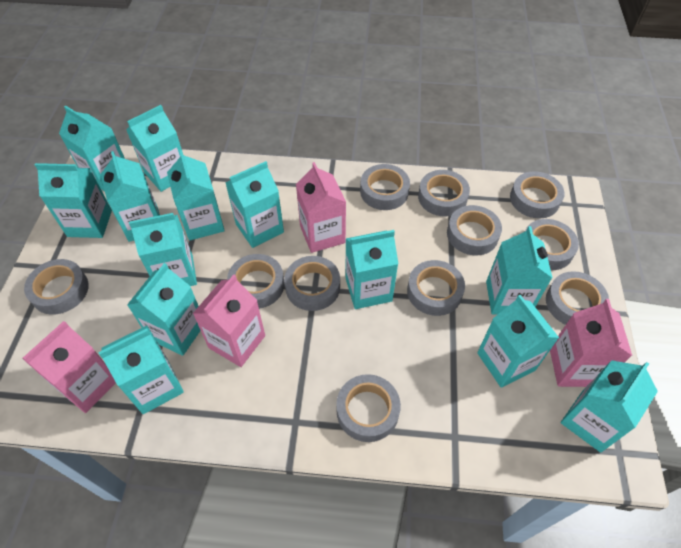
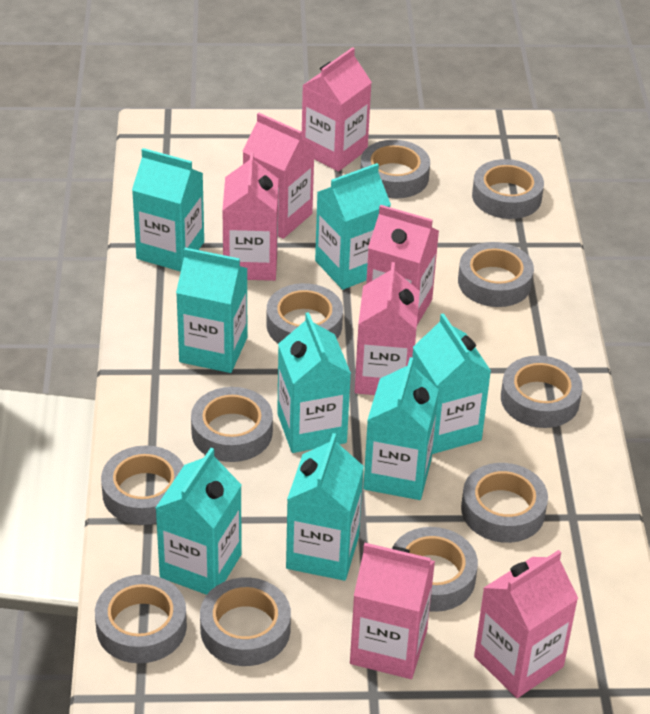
pink carton: [22,321,116,413] [193,275,265,367] [296,162,346,253] [550,299,632,387] = 4 -> [222,152,278,281] [242,113,315,239] [301,47,372,172] [350,543,435,679] [355,262,420,395] [366,205,439,325] [474,550,578,698] = 7
turquoise carton: [35,163,112,238] [59,105,125,192] [98,326,184,414] [101,151,160,242] [126,105,182,192] [127,263,201,356] [129,213,197,286] [167,150,225,241] [225,161,284,248] [345,230,398,309] [477,295,559,388] [486,226,552,315] [561,360,658,453] = 13 -> [132,148,204,272] [156,448,242,595] [176,248,248,373] [277,312,351,453] [286,433,364,581] [315,163,391,290] [363,357,439,500] [412,313,491,454] = 8

